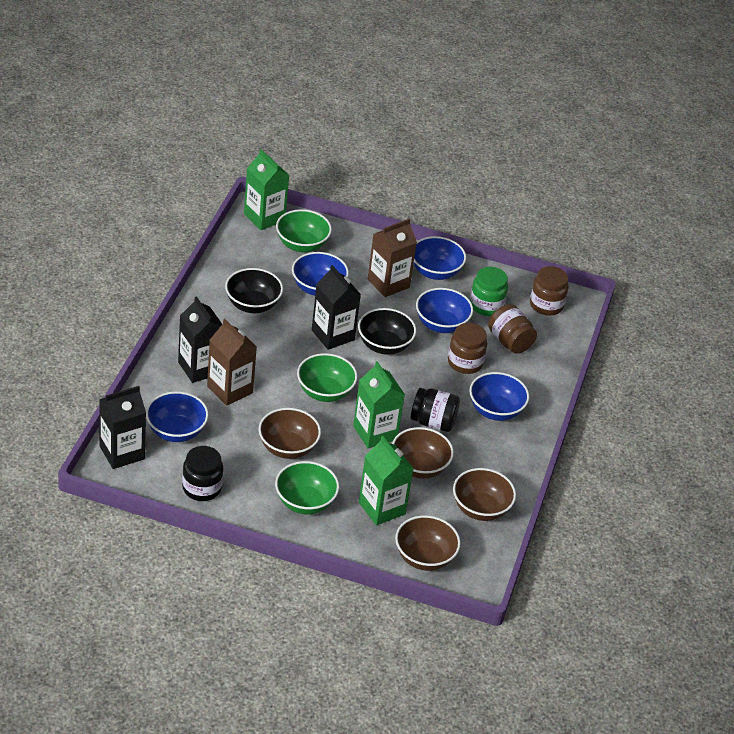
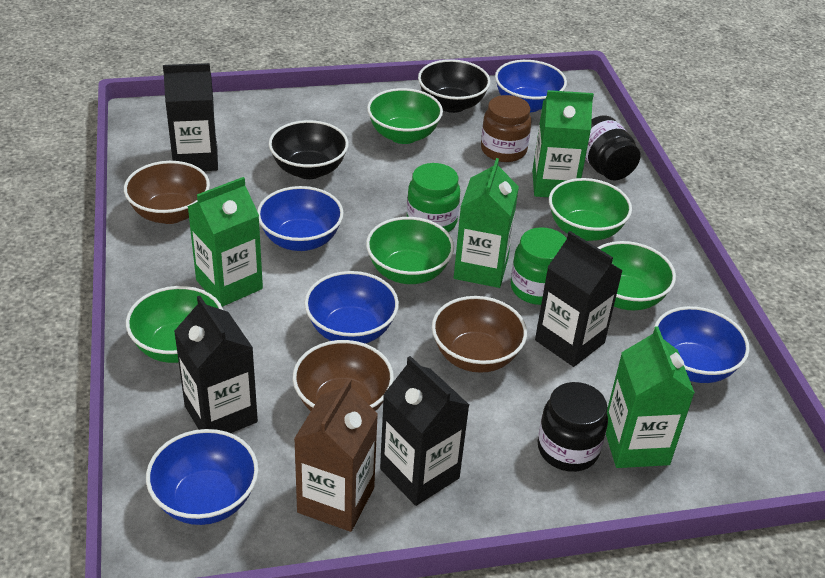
black carton: [99,386,146,469] [178,296,222,383] [312,265,361,350] = 3 -> [163,63,218,171] [174,296,258,433] [380,356,469,506] [535,231,623,367] = 4
brown bowl: [259,408,321,459] [392,427,454,479] [395,515,460,571] [453,468,516,521] = 4 -> [124,161,210,224] [293,340,394,411] [432,296,527,373] = 3
brown carton: [207,319,257,406] [368,218,417,297] = 2 -> [294,379,378,532] = 1
brown jar: [448,323,487,374] [488,304,537,354] [530,266,569,316] = 3 -> [481,95,532,162] = 1
green bowl: [275,461,339,514] [276,209,332,252] [297,353,357,402] = 3 -> [126,286,223,363] [366,217,454,284] [367,88,443,144] [549,178,632,241] [597,241,676,311] = 5
green carton: [244,149,289,230] [353,361,405,448] [359,436,414,526] = 3 -> [187,177,263,307] [454,158,519,288] [532,90,594,197] [606,326,695,468] = 4
green jar: [470,267,508,316] = 1 -> [407,163,460,232] [511,227,567,305] = 2

